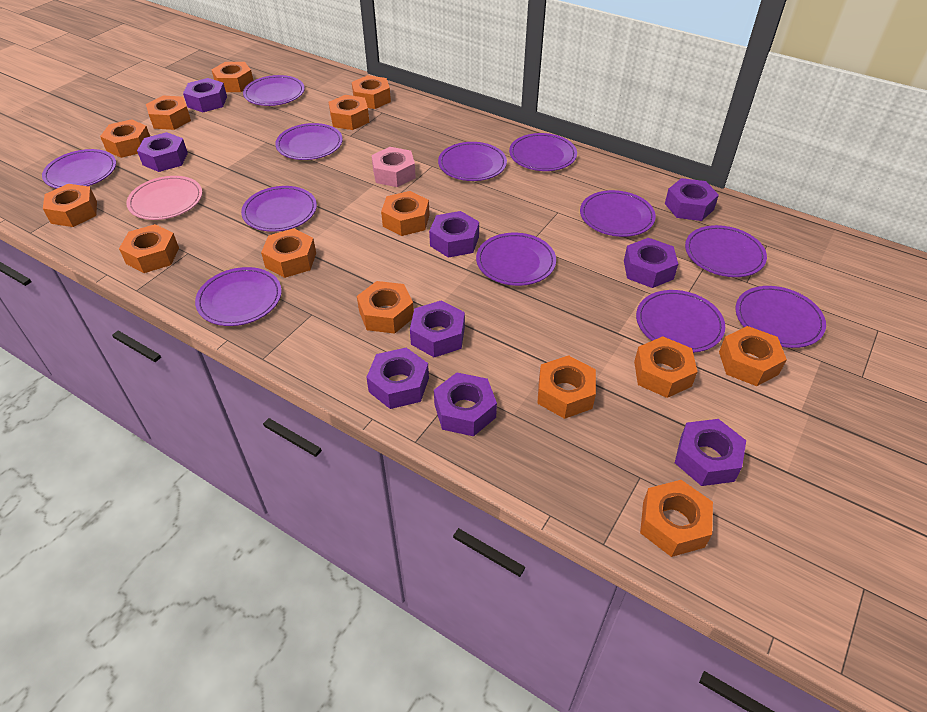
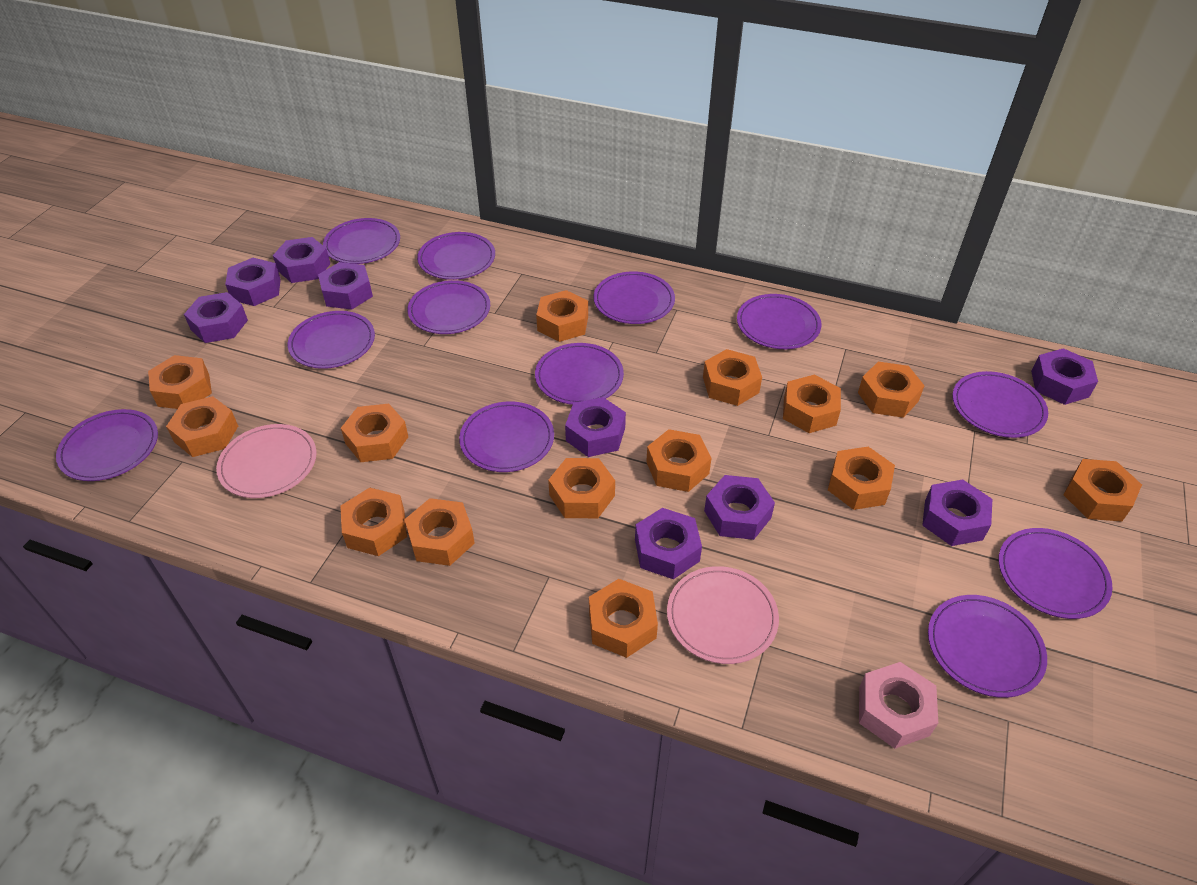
pink plate: [126,176,202,220] = 1 -> [216,424,317,498] [667,566,779,664] = 2

